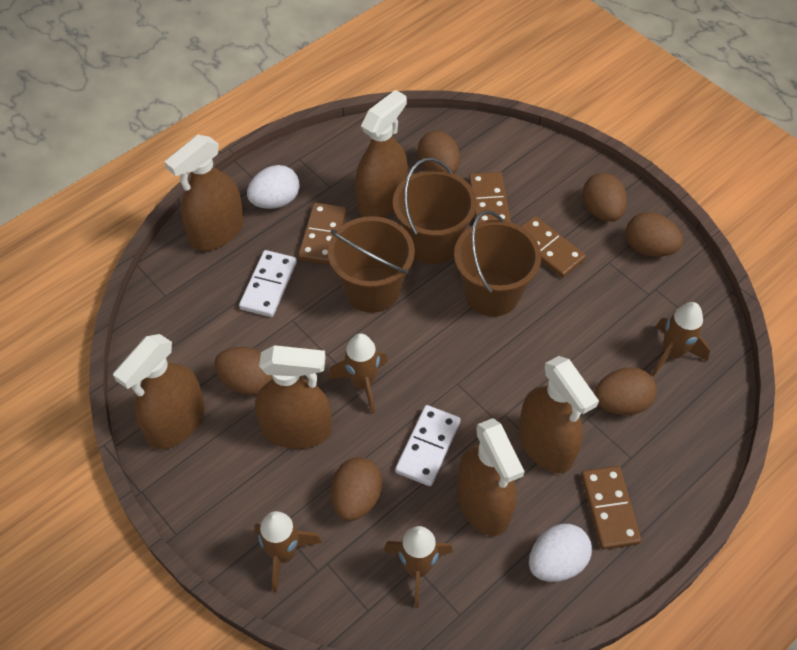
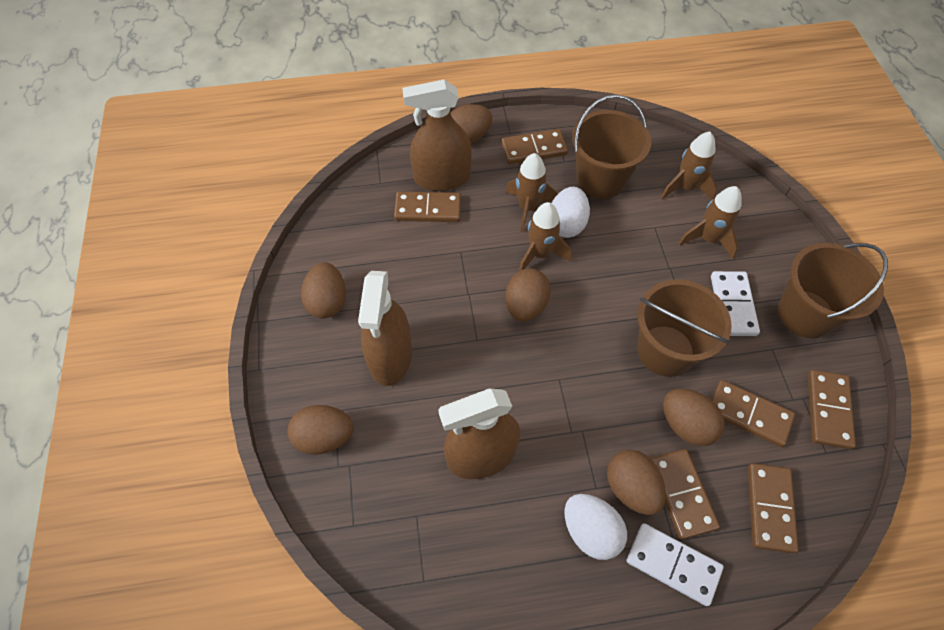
brown domino: [298,203,347,265] [469,172,511,223] [521,216,586,278] [581,466,642,550] = 4 -> [394,192,461,222] [501,129,568,164] [650,449,720,540] [712,380,795,447] [748,463,799,554] [808,370,856,449] = 6
brown spray bottle: [113,334,205,449] [165,135,244,251] [255,345,332,449] [355,90,408,217] [457,418,525,536] [519,356,599,473] = 6 -> [358,271,412,386] [402,79,472,191] [438,388,520,479] = 3

